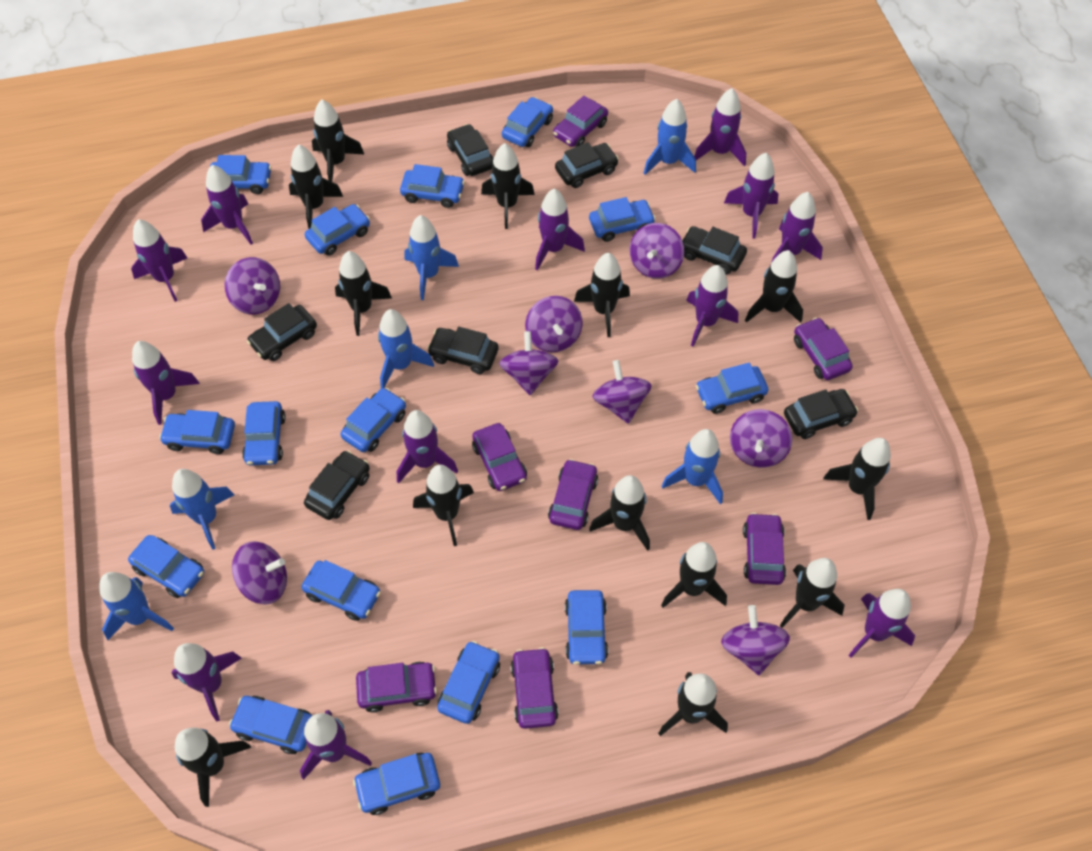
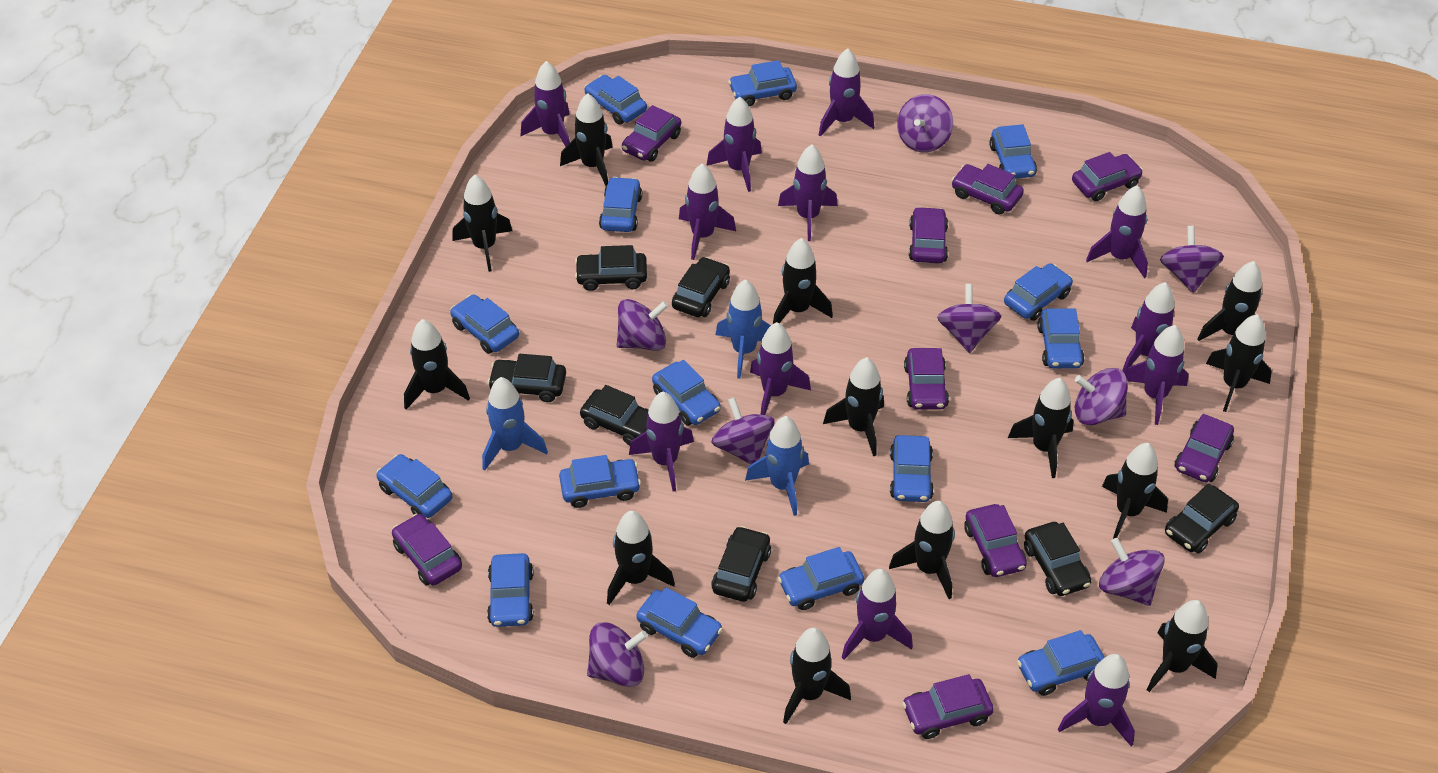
blue rocket: [99,572,174,640] [170,469,234,550] [378,309,434,389] [405,215,459,300] [644,99,696,175] [662,429,723,504] = 6 -> [482,377,548,471] [715,279,771,379] [745,416,809,516] = 3
purple car: [356,662,437,713] [472,423,527,491] [511,647,559,729] [548,459,598,530] [553,96,608,147] [743,513,786,585] [794,317,853,380] = 7 -> [392,514,462,586] [622,105,681,162] [902,674,994,739] [904,348,949,410] [909,207,948,263] [952,164,1024,214] [964,504,1027,577] [1072,152,1143,201] [1174,414,1234,482] = 9

